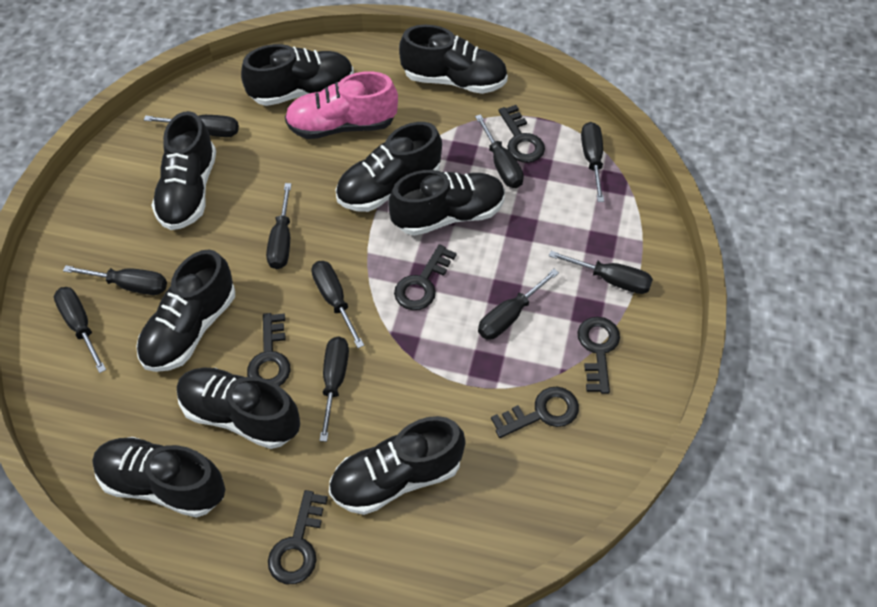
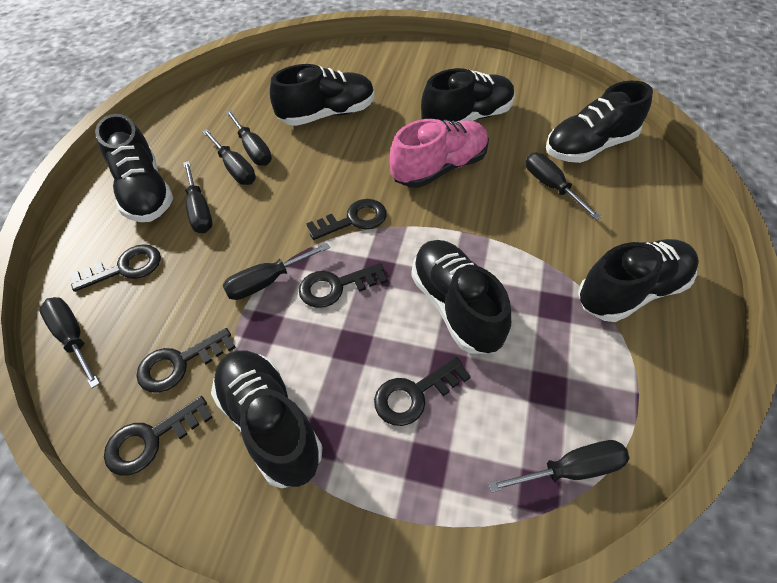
black screwdriver: [54,287,106,373] [63,265,167,295] [144,115,239,137] [266,183,291,269] [311,261,364,348] [319,336,349,442] [475,114,524,188] [478,269,559,339] [549,251,653,294] [581,122,604,202] = 10 -> [39,297,100,388] [183,161,213,233] [202,129,256,185] [222,243,330,300] [225,110,272,166] [488,440,629,493] [526,153,601,220] = 7
black shoe: [92,437,225,518] [136,249,235,372] [151,111,216,230] [177,367,300,449] [241,44,354,106] [329,416,465,515] [336,122,442,212] [388,170,505,236] [399,25,508,94] = 9 -> [95,114,173,222] [211,350,323,488] [270,64,375,126] [411,240,511,354] [421,68,515,122] [546,81,653,163] [578,239,699,322] = 7

